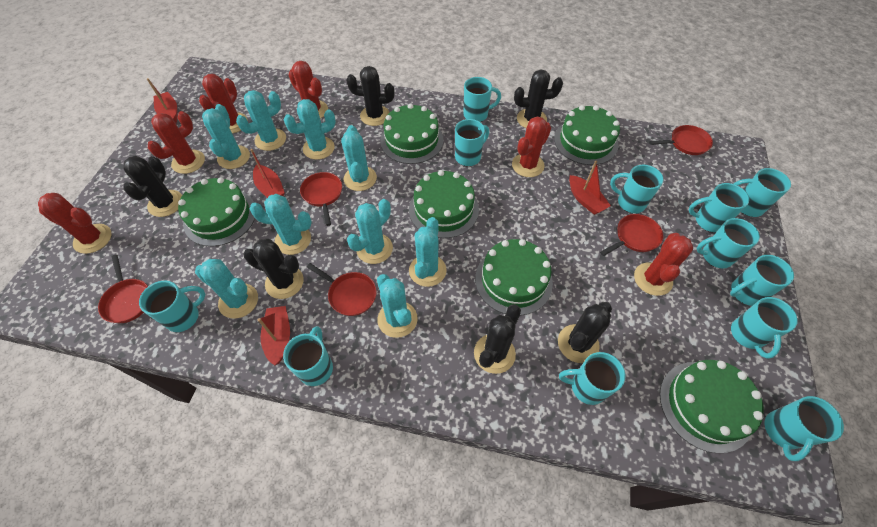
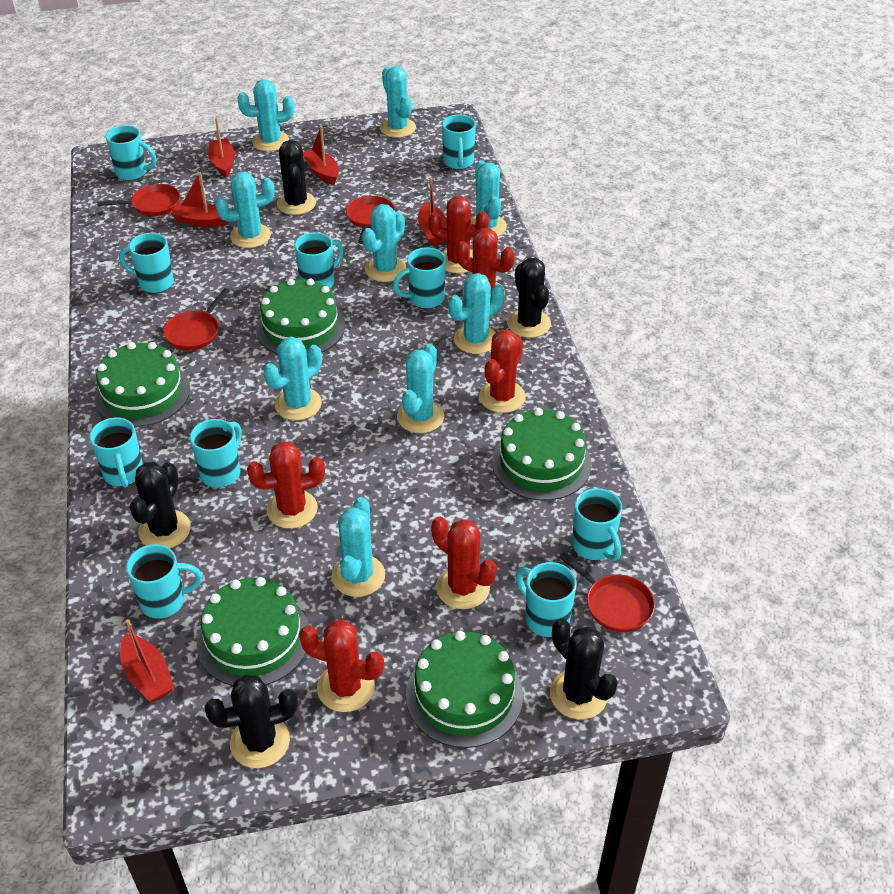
black cactus: [124,156,182,217] [243,239,304,299] [346,66,395,126] [474,305,521,374] [514,69,563,128] [558,302,612,363] = 6 -> [129,462,191,548] [204,675,298,768] [277,140,316,215] [507,258,551,338] [550,619,618,720] = 5
green cake: [178,177,255,246] [380,104,444,164] [409,170,479,238] [475,239,553,316] [554,105,620,165] [660,360,764,453] = 6 -> [95,342,190,427] [197,577,309,686] [256,278,345,354] [406,631,523,748] [492,408,592,501] = 5
red boat: [147,78,178,123] [250,149,285,198] [258,306,290,366] [569,161,611,215] = 4 -> [120,619,174,702] [171,172,228,227] [208,118,235,177] [303,126,339,185] [418,177,447,245] = 5
red pan: [98,254,148,323] [300,172,342,226] [307,263,377,316] [600,214,663,256] [649,125,713,155] = 5 -> [97,184,180,216] [163,288,230,350] [346,196,395,244] [559,553,655,632] = 4
turquoise mug: [139,281,205,332] [283,326,333,386] [455,119,489,166] [464,77,501,122] [559,352,625,405] [610,165,663,213] [688,183,749,232] [696,218,760,268] [730,255,794,306] [731,297,798,359] [734,168,791,217] [765,396,844,461] = 12 -> [89,418,143,488] [105,125,156,181] [119,233,174,293] [126,544,202,619] [190,419,242,488] [294,232,344,289] [393,247,446,309] [442,115,476,170] [516,562,577,637] [572,488,622,561] = 10

